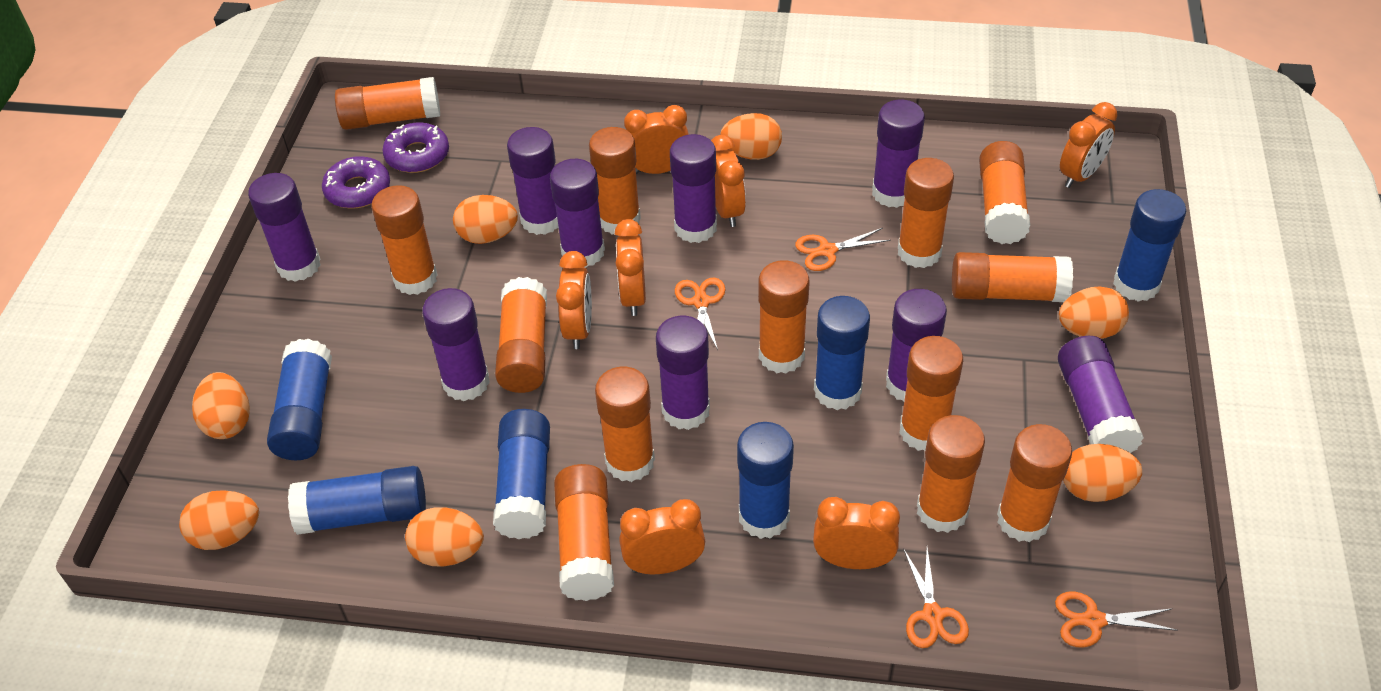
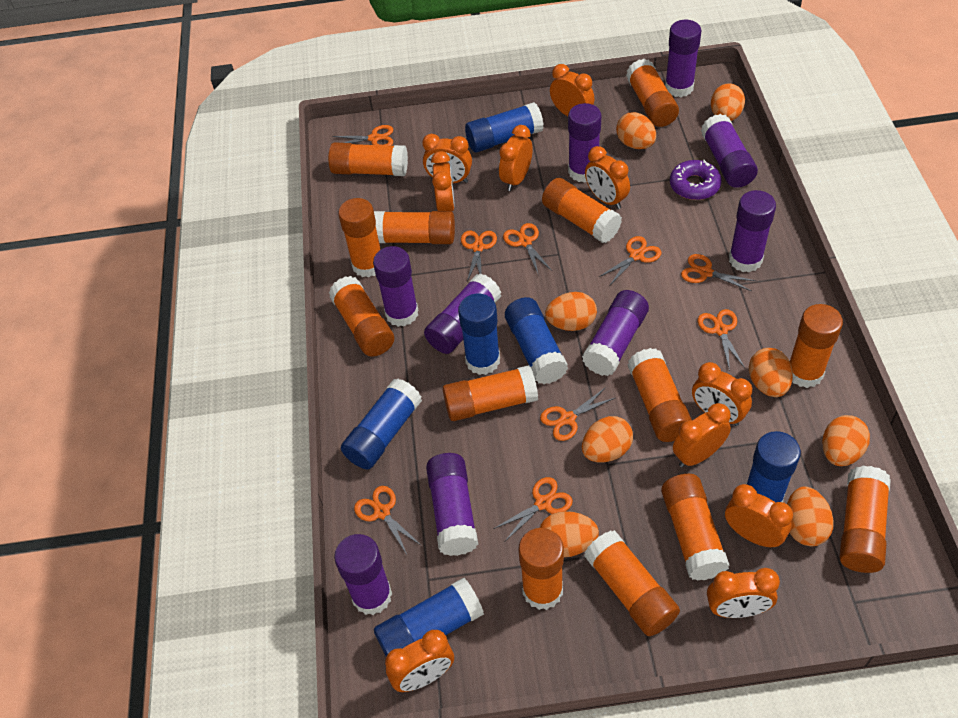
orange clock: [556,251,592,349] [615,219,646,316] [619,499,705,574] [624,105,689,174] [711,135,746,227] [813,497,900,569] [1060,102,1117,188] = 7 -> [385,630,454,692] [422,134,472,183] [431,151,455,212] [499,125,533,191] [550,64,595,116] [585,146,630,209] [673,403,731,468] [692,362,752,426] [707,568,780,618] [725,484,793,548] = 10
orange egg: [179,490,259,550] [192,372,250,439] [405,507,484,566] [453,195,518,244] [720,113,782,160] [1059,286,1129,339] [1063,444,1142,502] = 7 -> [540,511,599,557] [545,292,597,331] [582,416,633,463] [616,112,656,149] [711,83,745,121] [749,348,793,397] [787,486,834,546] [822,415,870,466] = 8
orange scissors: [675,278,726,350] [795,228,891,271] [903,548,969,648] [1055,591,1178,648] = 4 -> [332,125,393,146] [354,486,422,555] [461,231,497,282] [493,477,573,541] [503,223,552,275] [540,387,615,441] [599,236,661,285] [681,254,756,291] [698,309,745,371] = 9
purple donut: [322,156,390,209] [382,122,449,173] = 2 -> [670,160,722,200] = 1

